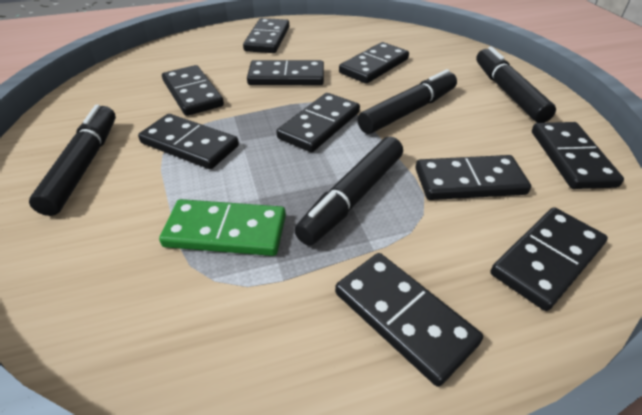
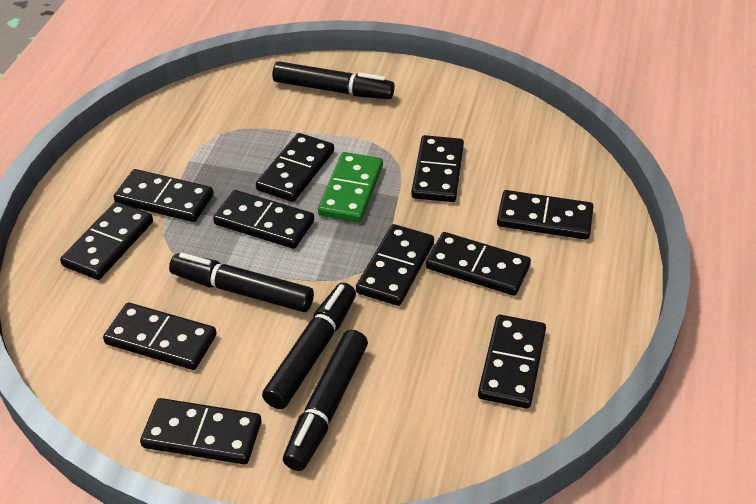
black domino: [138,114,239,169] [162,65,224,116] [243,18,289,53] [247,60,324,85] [277,93,360,152] [335,253,483,387] [339,42,409,84] [415,155,531,200] [490,207,608,311] [532,122,624,189] = 10 -> [60,202,153,280] [103,303,217,370] [114,169,213,222] [140,398,261,464] [213,190,314,249] [256,133,334,202] [356,224,434,306] [411,135,464,202] [426,232,531,296] [478,315,546,409] [497,190,593,240] = 11

